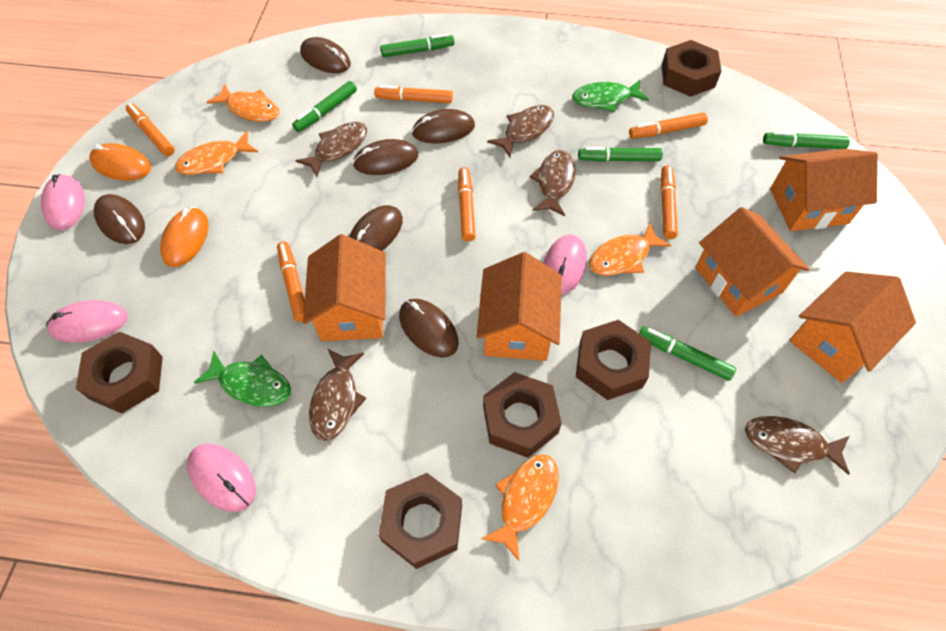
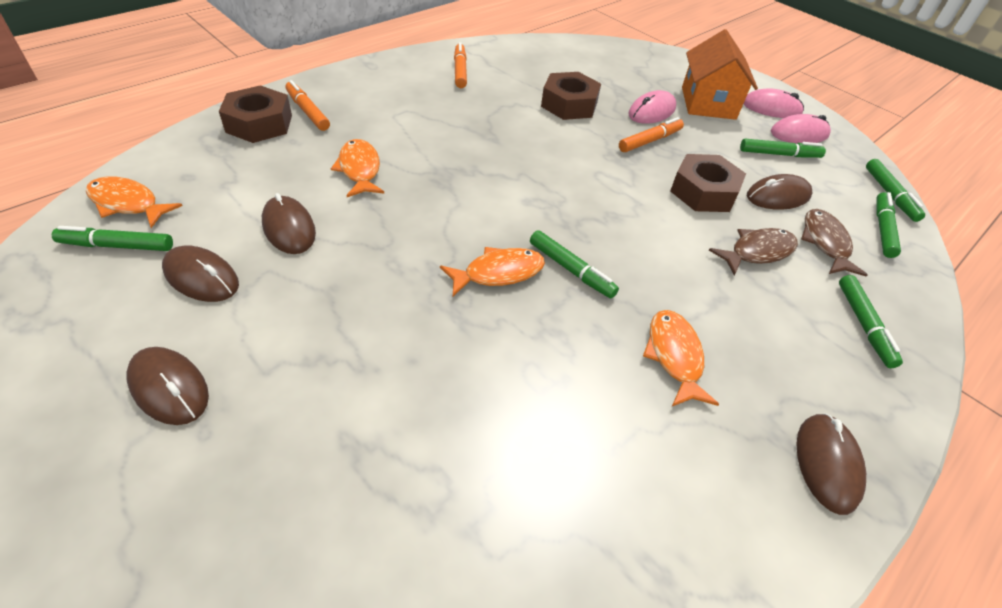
brown fish: [295,122,367,177] [309,349,366,441] [487,105,554,157] [530,150,575,216] [745,416,850,475] = 5 -> [709,228,798,275] [801,209,868,276] = 2
brown mouse: [94,194,145,244] [300,37,351,73] [349,205,403,251] [353,139,418,175] [399,299,459,358] [412,109,475,143] = 6 -> [126,347,209,425] [162,246,239,302] [262,193,316,254] [747,174,812,210] [796,413,866,515] = 5
brown nut: [76,331,163,414] [378,473,462,569] [483,372,562,458] [576,320,651,400] [662,40,721,97] = 5 -> [219,85,292,143] [541,72,601,120] [670,154,746,212] = 3
green fish: [194,350,291,407] [572,80,649,112] = 2 -> none = 0
green marker: [292,81,357,132] [380,34,455,57] [578,147,663,162] [639,326,736,381] [763,131,850,149] = 5 -> [52,226,173,251] [530,230,619,298] [740,139,826,158] [839,275,903,368] [866,159,925,222] [876,192,901,258] = 6
orange house: [303,234,386,341] [477,252,562,361] [695,207,810,317] [770,149,878,231] [789,271,916,383] = 5 -> [682,29,758,120] = 1
orange marker: [126,103,175,156] [277,242,305,322] [374,85,453,103] [458,167,476,242] [629,113,708,138] [661,165,678,239] = 6 -> [285,80,330,131] [454,42,467,88] [619,117,684,152] = 3
orange mouse: [90,143,151,181] [160,207,209,267] = 2 -> none = 0
pink mouse: [41,174,85,230] [46,300,128,343] [187,444,256,512] [544,235,587,295] = 4 -> [628,90,676,124] [744,88,804,118] [771,114,831,143] = 3

